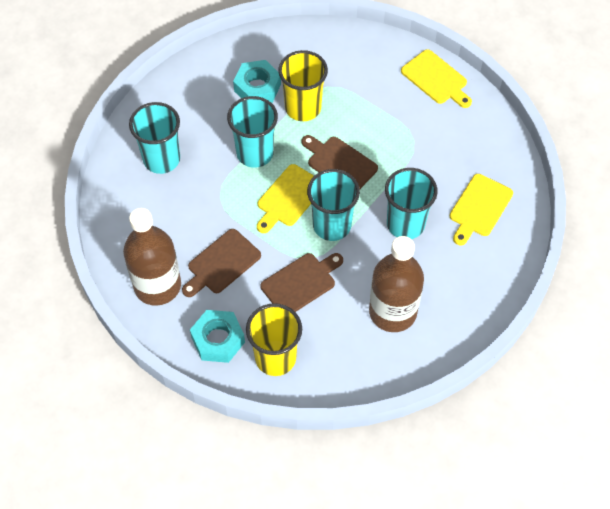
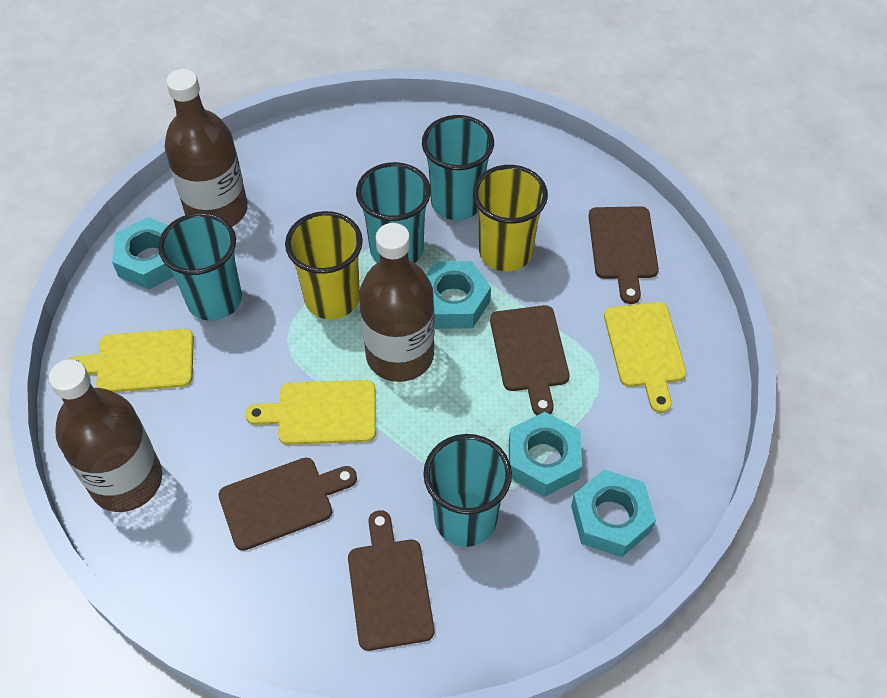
brown bottle: [123,208,181,306] [369,236,424,332] = 2 -> [49,359,162,512] [165,69,248,227] [359,223,435,382] = 3
brown cutting board: [182,229,261,297] [260,253,343,312] [302,135,378,189] = 3 -> [218,458,357,551] [348,510,434,651] [490,305,569,415] [588,206,659,304] = 4
turquoise nut: [190,310,245,363] [233,60,281,103] = 2 -> [112,217,175,290] [426,261,491,329] [509,412,582,497] [571,470,656,557] = 4

